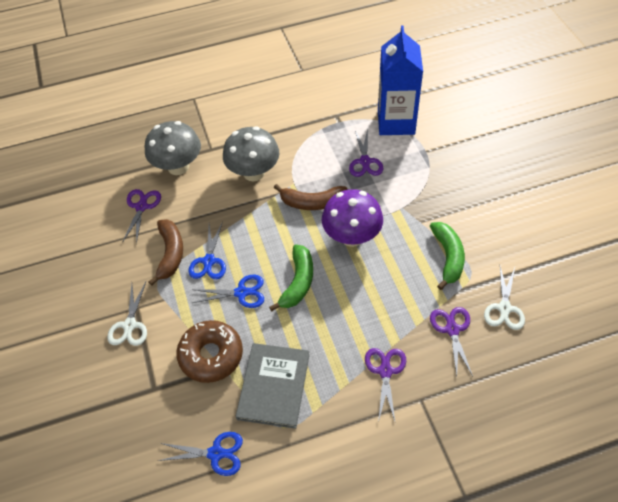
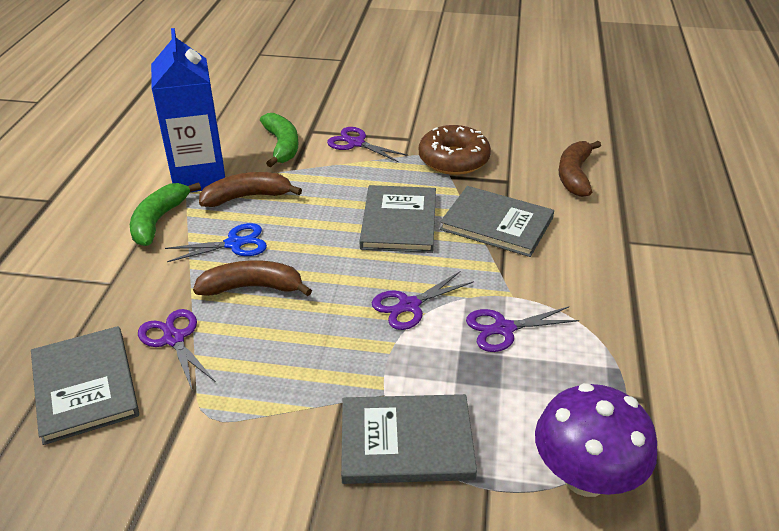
blue scissors: [158,432,243,476] [188,221,226,279] [192,275,264,308] = 3 -> [165,223,267,262] = 1
brown banana: [149,219,183,286] [274,184,347,210] = 2 -> [193,260,312,296] [199,172,302,207] [559,141,601,197] = 3
grey book: [236,343,310,429] = 1 -> [31,326,139,445] [341,394,477,484] [360,185,436,253] [440,186,554,257] = 4
grey mushroom: [144,121,201,175] [223,126,279,181] = 2 -> none = 0
white scissors: [107,282,147,346] [484,266,525,330] = 2 -> none = 0

